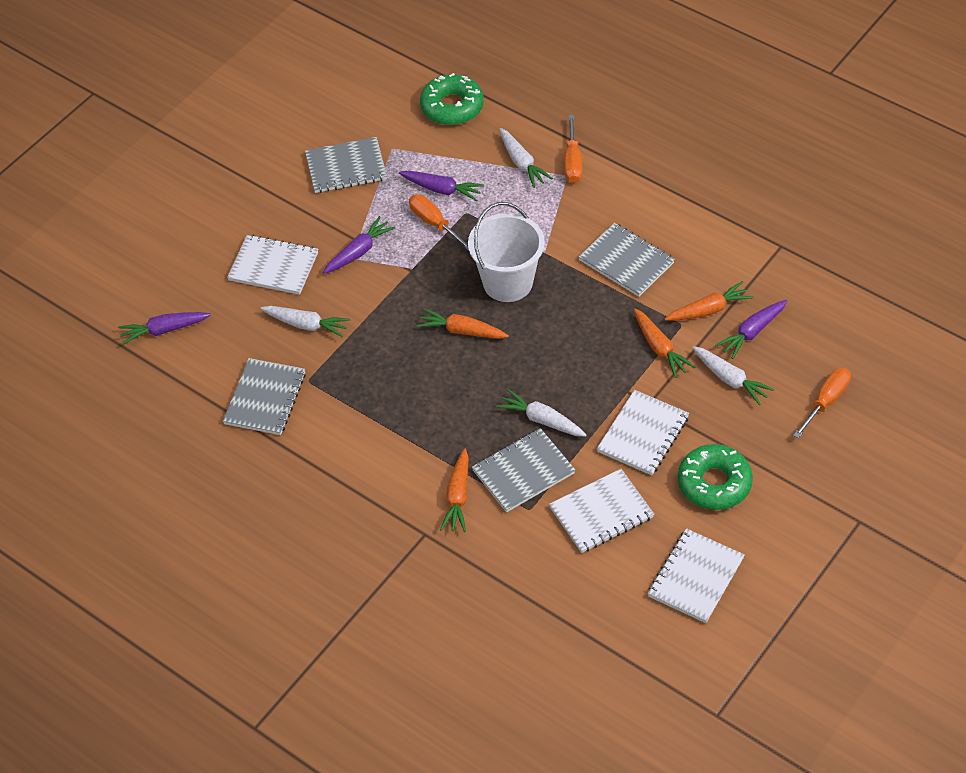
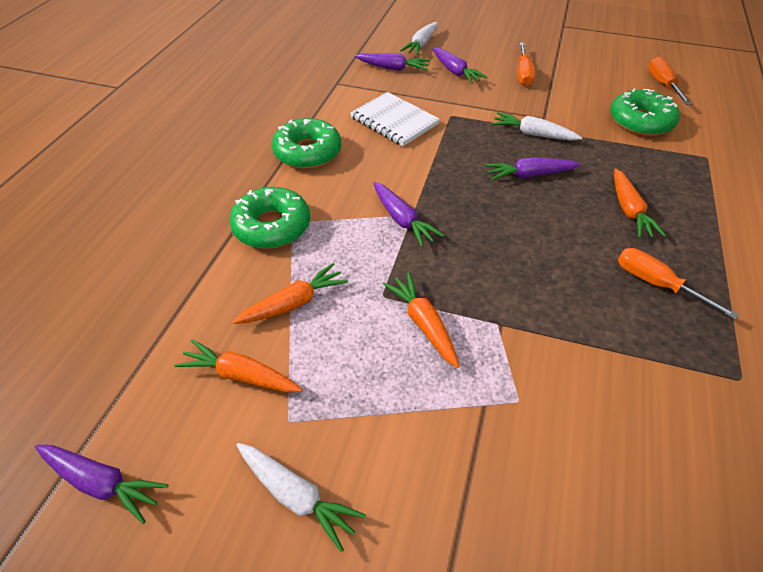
green donut: [420,73,484,125] [678,444,753,510] = 2 -> [230,187,310,249] [272,118,341,169] [610,89,680,136] = 3
grey notebook: [223,358,306,435] [305,137,387,193] [472,428,576,512] [578,223,675,297] = 4 -> none = 0
purple carrot: [118,312,211,345] [323,216,395,274] [399,170,484,201] [715,300,787,359] = 4 -> [35,445,168,524] [355,53,430,71] [373,182,444,247] [433,47,487,84] [485,158,581,181] = 5
white bucket: [468,202,545,302] = 1 -> none = 0
white carrot: [261,306,350,337] [496,389,586,437] [500,128,553,188] [692,346,774,405] = 4 -> [236,443,366,552] [400,22,438,55] [492,112,582,141] = 3
white notebook: [227,235,318,295] [549,469,654,553] [597,390,689,475] [647,528,745,623] = 4 -> [350,92,440,146] = 1

